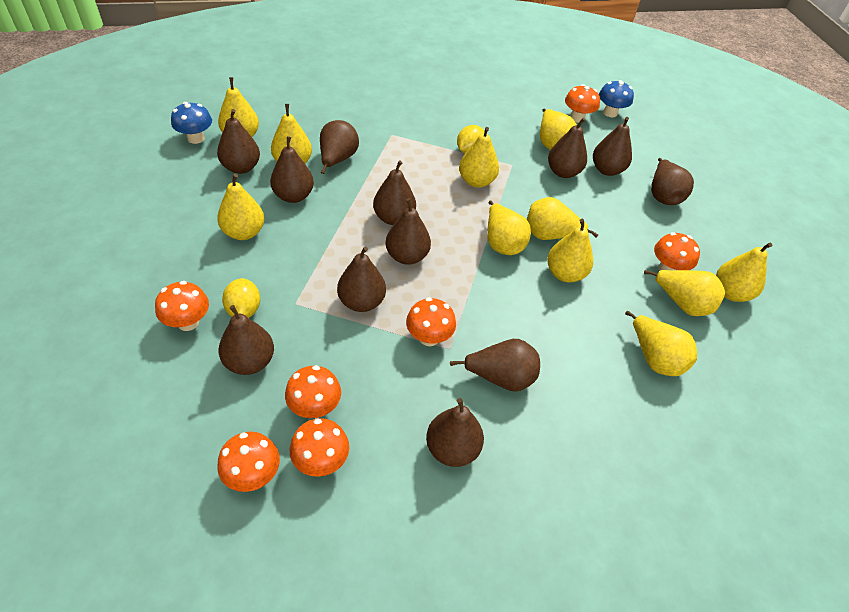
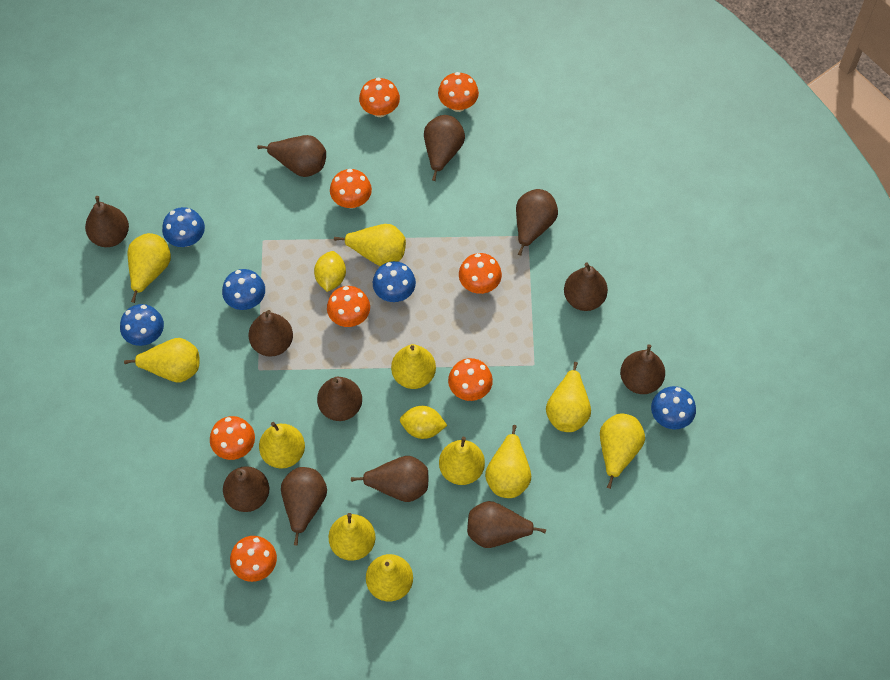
blue mushroom: [171,102,212,144] [599,80,634,117] = 2 -> [120,304,164,346] [162,207,205,247] [222,269,265,310] [373,261,416,302] [651,386,696,429] = 5
orange mushroom: [155,281,209,331] [217,432,280,492] [285,365,341,418] [290,418,349,477] [406,297,456,346] [565,84,600,123] [654,232,700,271] = 7 -> [210,416,255,460] [230,536,277,582] [327,286,370,327] [330,169,372,209] [359,77,400,117] [438,72,479,112] [448,358,493,401] [459,253,502,294] = 8

